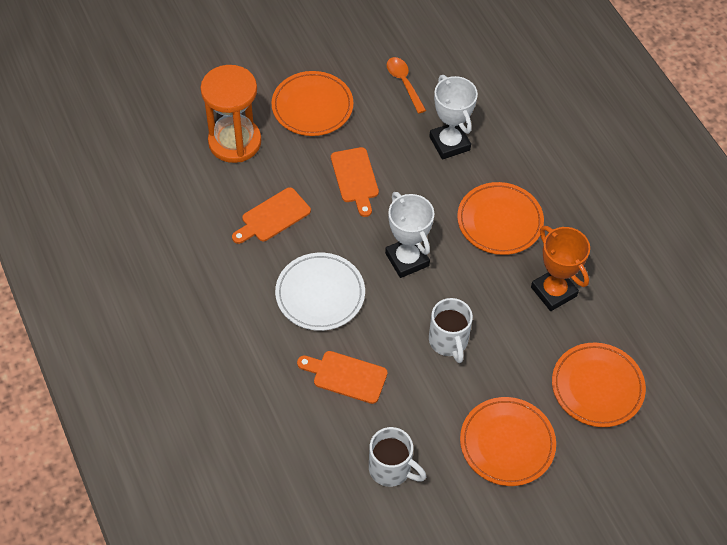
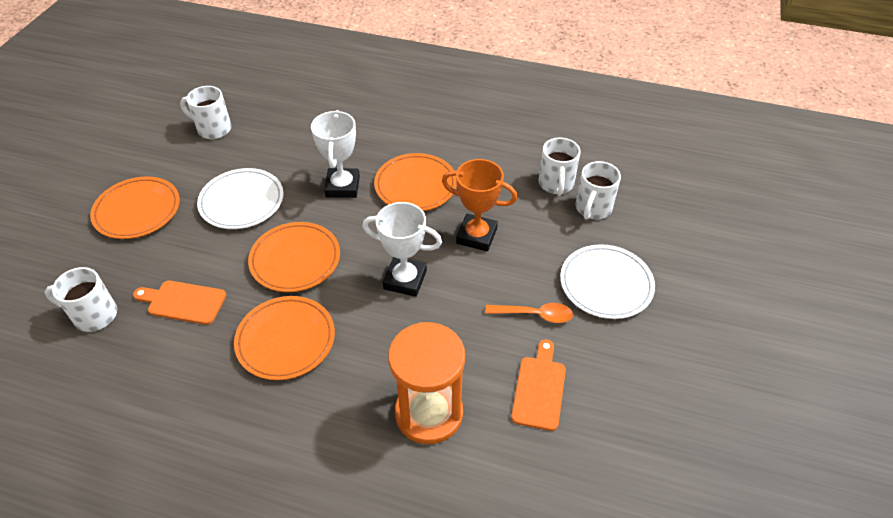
orange cutting board: [232,187,311,244] [297,351,388,404] [331,147,379,217] = 3 -> [133,281,226,325] [511,339,566,431] = 2
white mug: [369,427,426,487] [429,298,473,363] = 2 -> [45,267,117,332] [180,86,231,139] [538,137,581,196] [576,161,621,220] = 4
white plate: [275,253,365,331] = 1 -> [197,168,284,229] [560,244,655,319] = 2

